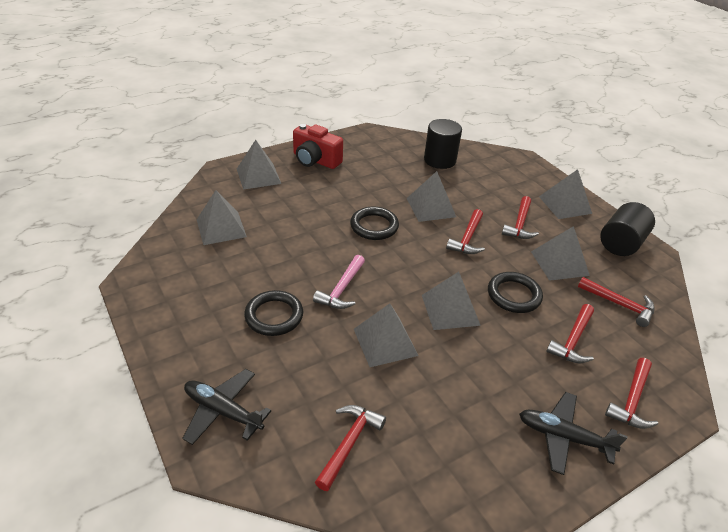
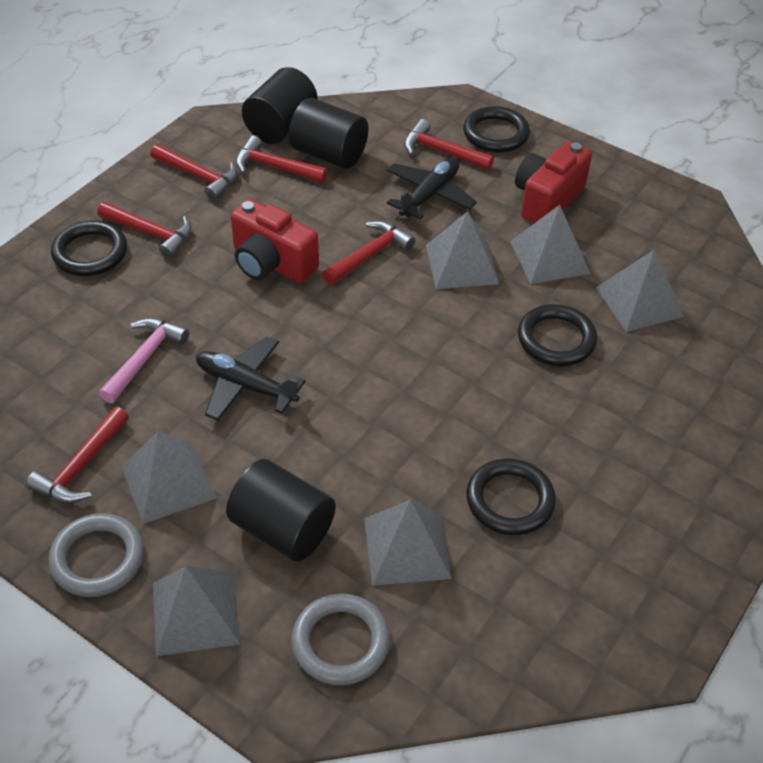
black cylinder: [424,119,462,169] [600,202,655,256] = 2 -> [226,459,336,562] [242,67,318,144] [288,98,368,169] = 3
black ring: [244,290,303,336] [350,207,399,240] [488,272,543,313] = 3 -> [51,220,127,276] [463,106,530,152] [466,458,556,535] [518,304,597,366] = 4
grey pyramid: [197,190,247,245] [237,140,281,190] [354,303,419,367] [406,171,456,222] [422,272,481,330] [531,226,590,281] [539,169,592,219] = 7 -> [121,432,216,524] [153,566,240,656] [364,499,451,586] [426,211,499,289] [510,205,590,284] [596,249,684,332] = 6
grey ring: none = 0 -> [48,513,144,597] [291,593,390,685] = 2
red camera: [293,124,343,169] = 1 -> [231,199,319,283] [515,141,592,223] = 2

